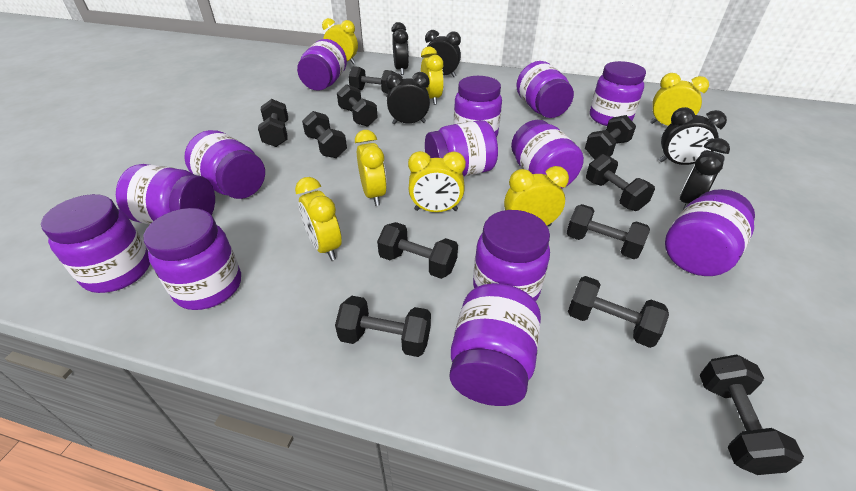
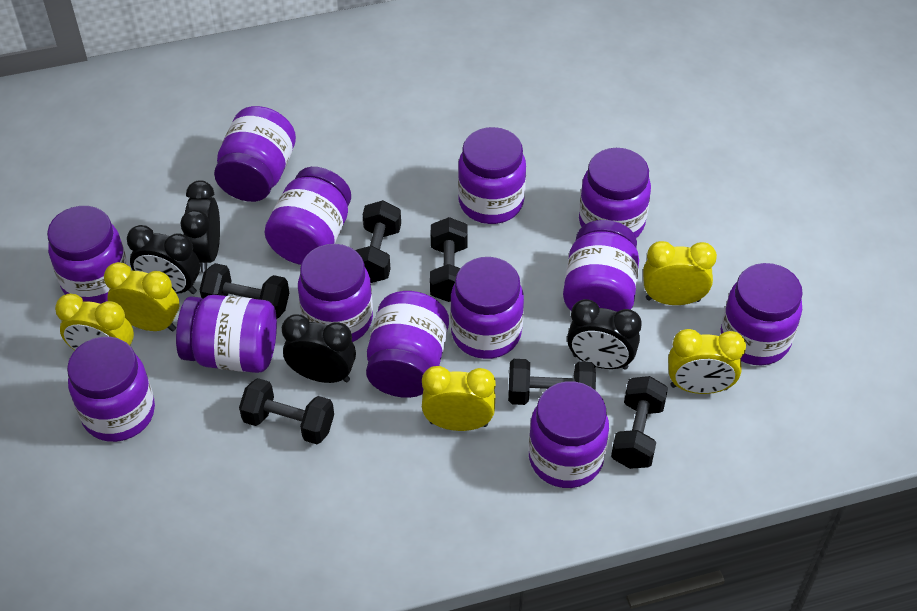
black clock: [386,72,430,124] [391,22,409,75] [425,30,461,77] [659,107,727,165] [680,138,730,210] = 5 -> [127,225,200,294] [180,180,220,272] [282,314,356,383] [567,299,642,370] = 4
black dumbbell: [258,99,288,147] [302,111,347,158] [335,296,431,357] [337,84,378,127] [348,66,396,94] [377,222,458,279] [566,204,650,259] [568,276,669,348] [585,115,636,160] [586,154,655,211] [700,354,804,475] = 11 -> [200,263,289,319] [239,378,334,444] [355,200,401,283] [430,217,468,302] [508,359,596,405] [611,376,668,469] = 6
yellow clock: [295,177,342,260] [322,18,358,64] [355,130,387,206] [408,151,466,212] [421,46,444,105] [504,166,569,226] [650,73,709,126] = 7 -> [55,294,134,350] [104,262,179,331] [422,366,496,431] [643,241,717,305] [668,329,746,394] = 5

